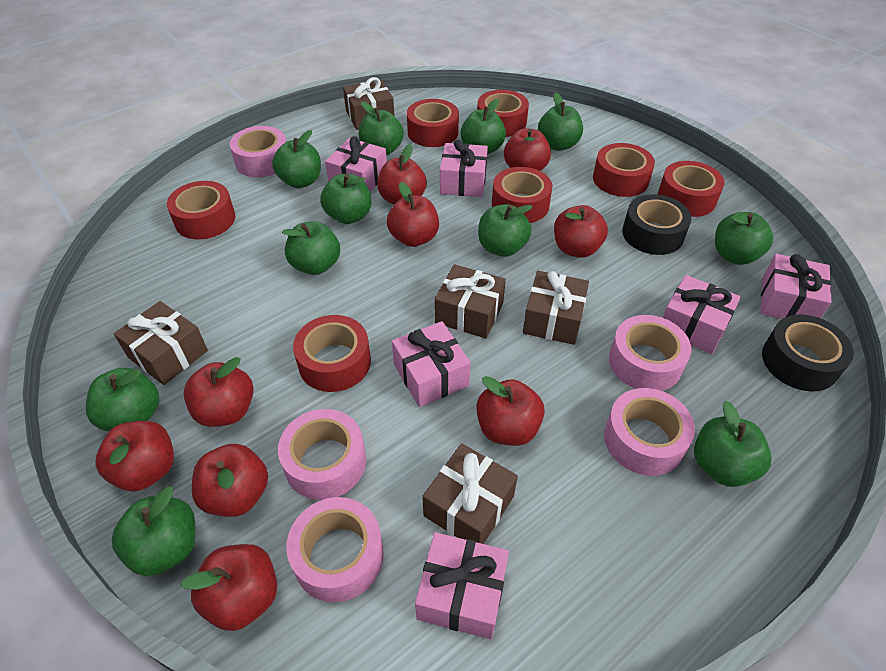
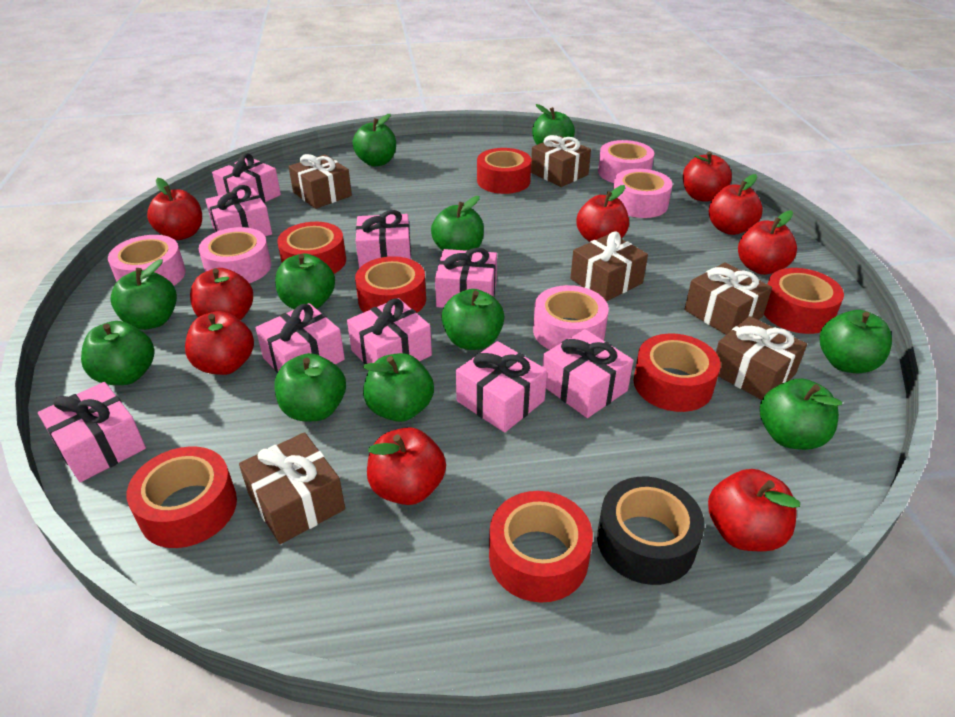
black tape: [622,194,691,255] [762,315,854,391] = 2 -> [597,477,705,585] = 1
brown gift: [114,301,208,385] [343,77,394,130] [422,443,518,544] [434,264,506,339] [523,271,589,345] = 5 -> [239,432,345,544] [288,154,352,209] [531,135,591,187] [570,231,648,301] [684,262,772,335] [716,316,807,400] = 6
pink gift: [325,136,387,192] [392,321,471,407] [415,532,509,639] [440,139,488,197] [663,275,741,354] [761,254,832,319] = 6 -> [38,382,146,482] [205,185,272,236] [212,153,281,203] [255,303,345,373] [347,298,432,364] [356,210,411,268] [435,248,497,308] [456,341,547,433] [542,329,633,418] = 9

